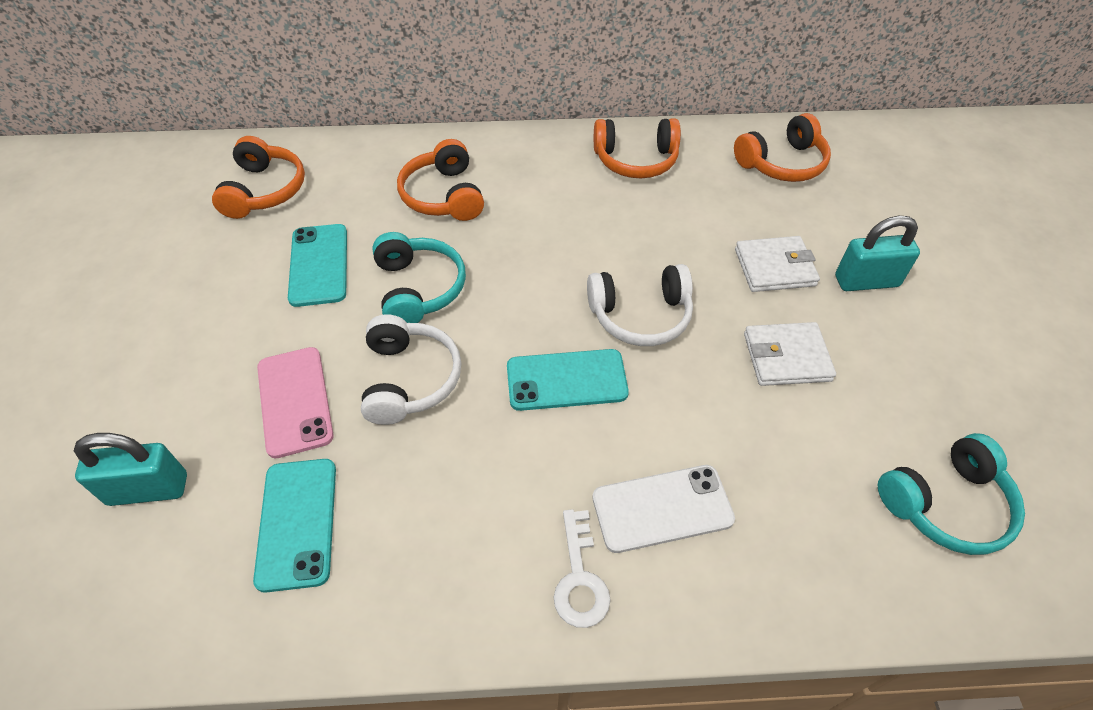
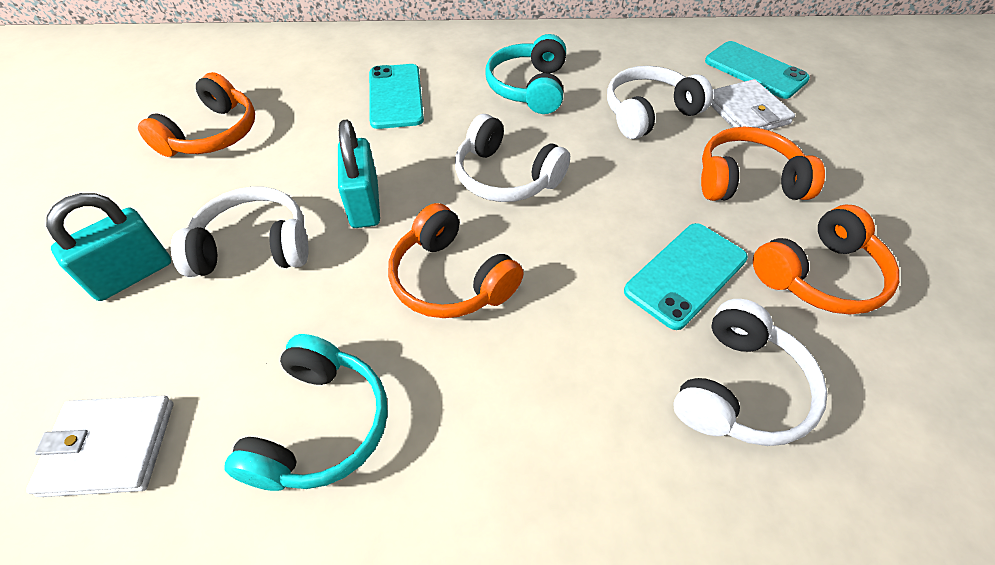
pink phone: [257,347,334,458] = 1 -> none = 0
white headphones: [361,315,461,425] [587,264,693,346] = 2 -> [171,187,309,277] [455,114,570,202] [607,66,713,139] [674,299,828,446] = 4
white key: [554,509,610,628] = 1 -> none = 0
white phone: [592,465,735,553] = 1 -> none = 0

